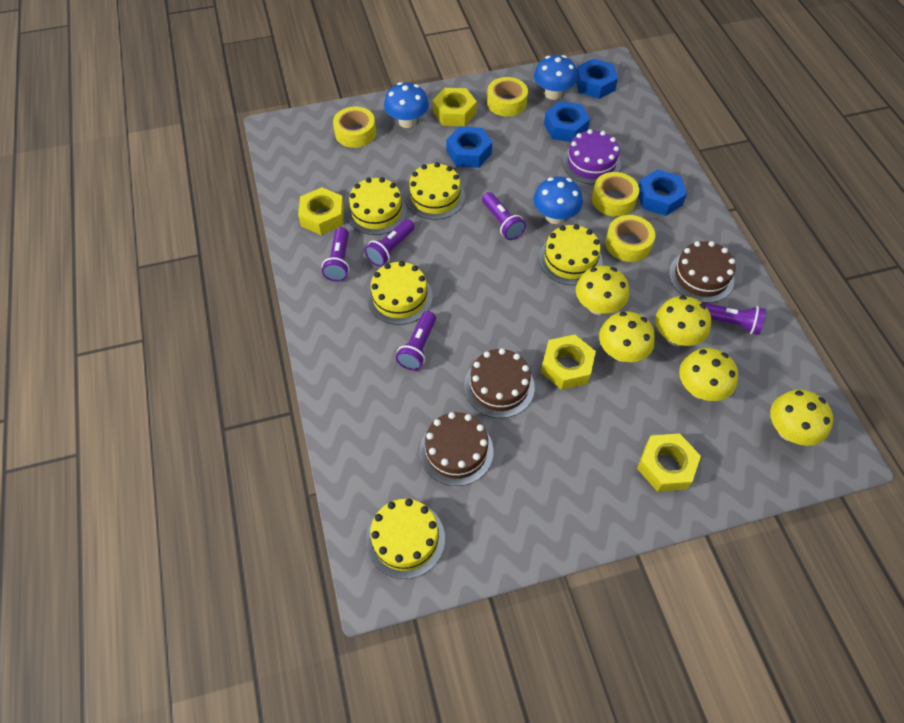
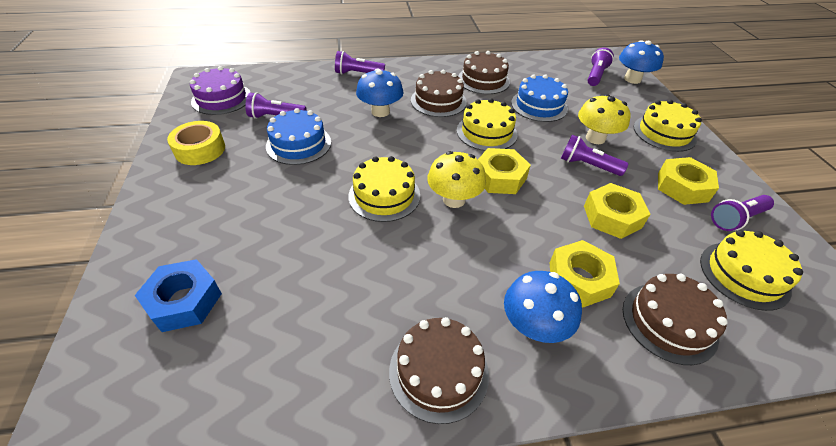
blue cake: none = 0 -> [266,108,331,165] [511,74,568,122] = 2
blue nut: [446,126,492,168] [544,101,590,142] [576,58,618,99] [638,169,687,216] = 4 -> [135,259,222,332] = 1
brown cake: [419,412,494,486] [464,348,535,418] [669,241,736,303] = 3 -> [389,317,489,424] [411,70,467,117] [458,51,510,94] [623,274,728,365] = 4
yellow cake: [346,177,407,235] [366,499,445,579] [367,261,433,325] [405,162,465,220] [539,224,603,285] = 5 -> [348,156,420,222] [457,98,518,151] [634,100,702,152] [700,230,803,311] = 4
yellow mushroom: [576,265,629,315] [599,311,655,362] [655,296,711,346] [679,348,738,401] [770,389,833,446] = 5 -> [427,151,486,208] [578,94,630,144] = 2
yellow tape: [333,107,376,148] [487,77,528,117] [592,172,639,217] [605,215,655,262] = 4 -> [167,121,225,165] = 1

